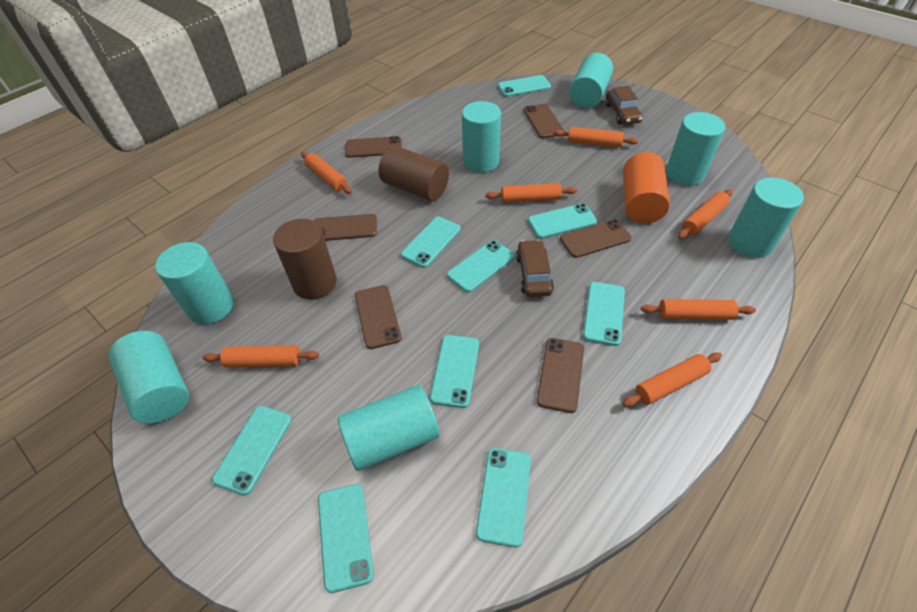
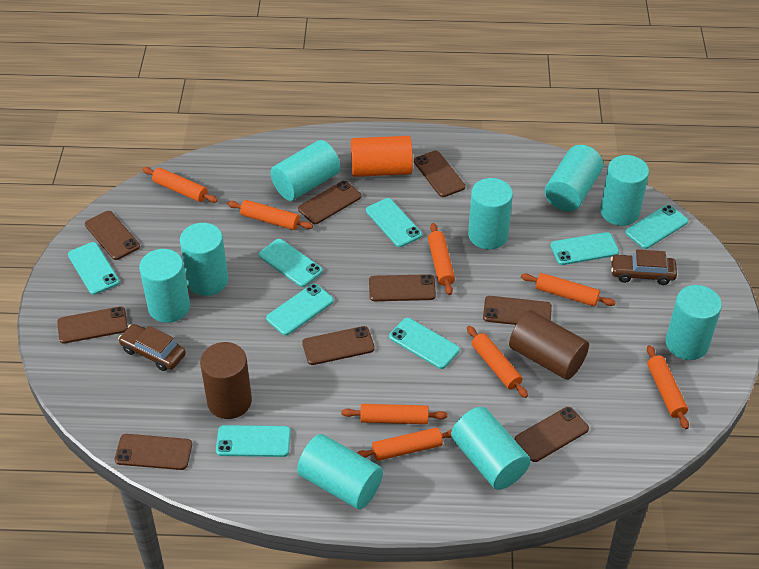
brown phone: [313,214,377,241] [345,136,402,158] [355,285,402,349] [523,104,564,138] [537,338,584,413] [560,219,632,258] = 6 -> [57,307,128,343] [85,211,140,260] [115,434,192,470] [298,181,362,224] [302,326,375,365] [369,274,436,301] [414,151,465,197] [483,296,552,325] [514,407,589,462] = 9
orange rolling pin: [202,345,319,367] [301,152,352,194] [485,183,577,203] [554,127,638,148] [623,352,722,407] [641,299,756,320] [678,189,733,239] = 7 -> [142,167,218,203] [227,200,313,230] [342,404,447,424] [357,427,452,461] [428,223,455,295] [467,326,528,398] [521,273,616,306] [647,345,689,429] = 8
turquoise cylinder: [109,331,189,424] [155,242,234,324] [338,385,439,471] [462,101,501,173] [569,53,613,108] [666,112,725,186] [728,177,804,258] = 7 -> [139,249,190,323] [180,223,228,296] [270,140,340,201] [297,434,383,509] [451,407,531,490] [468,178,513,250] [545,145,603,211] [600,155,649,226] [666,285,722,360] = 9
turquoise phone: [212,406,291,496] [318,484,374,593] [401,217,461,268] [430,335,479,408] [447,240,515,292] [476,448,531,548] [498,75,551,97] [528,203,597,239] [583,282,625,346] = 9 -> [68,242,120,295] [216,425,291,457] [259,239,323,287] [266,284,334,335] [366,198,422,247] [389,318,460,369] [550,232,619,265] [625,205,688,249] = 8

